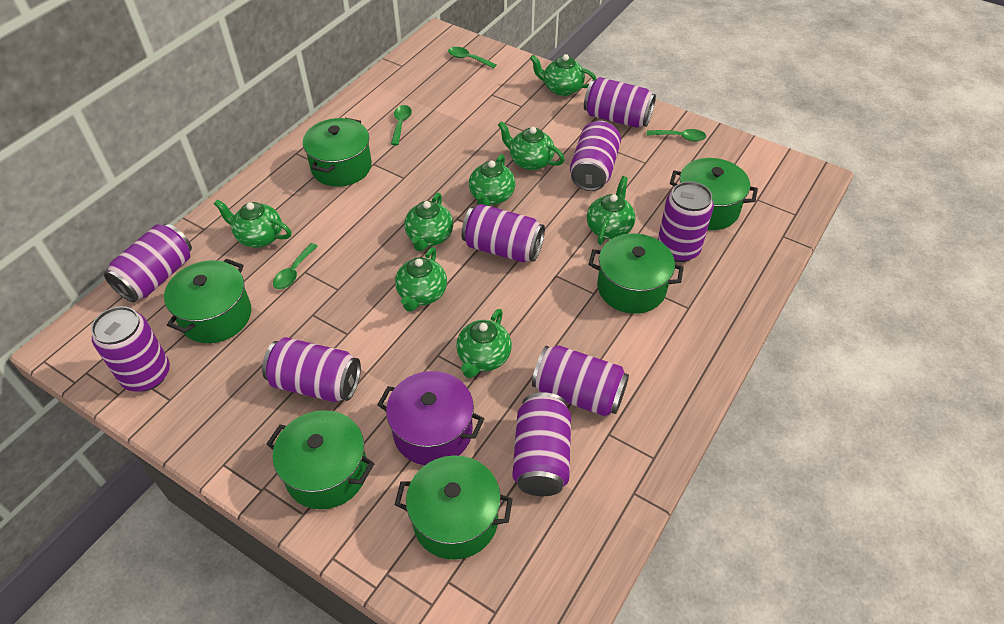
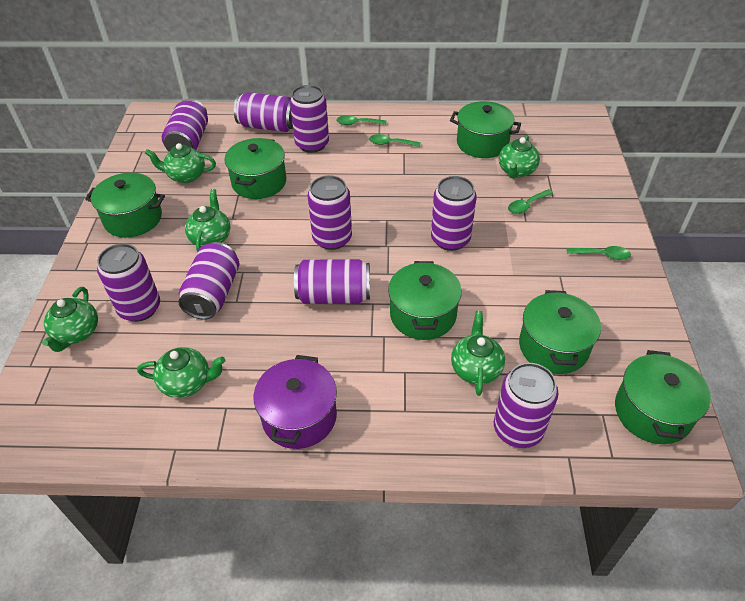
green teapot: [214,199,291,248] [395,247,447,312] [404,193,453,251] [456,309,512,378] [469,154,515,206] [498,121,564,170] [530,54,596,96] [587,176,635,245] = 8 -> [42,287,98,352] [137,347,225,398] [145,143,216,183] [185,189,231,252] [451,311,505,396] [499,135,540,179] = 6

